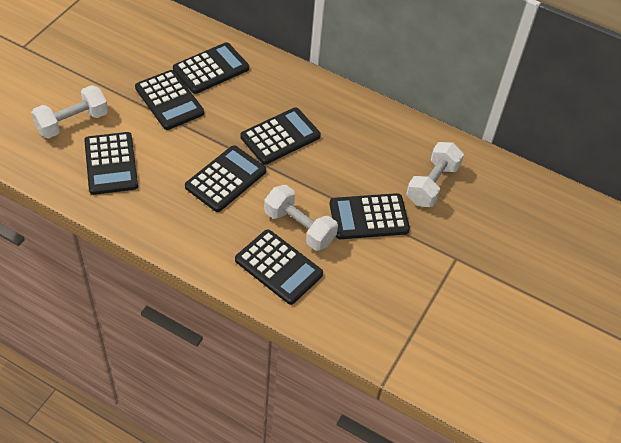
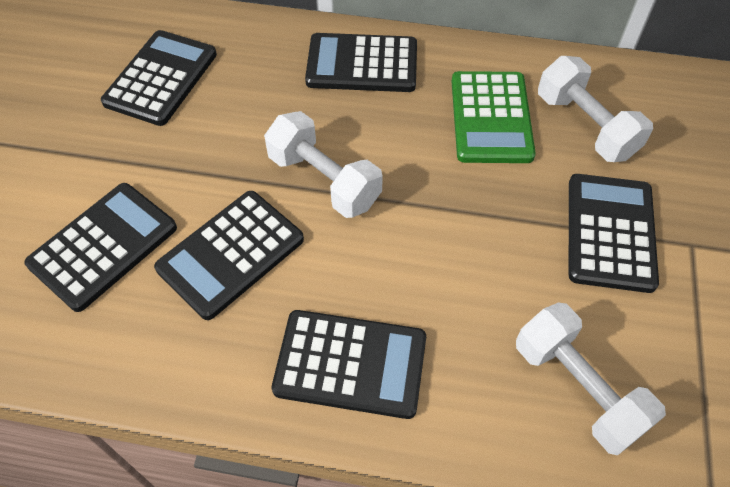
black calculator: [84,132,138,195] [135,70,204,130] [173,42,249,94] [185,145,266,212] [235,229,323,305] [240,107,321,165] [329,193,410,239] = 7 -> [24,183,177,312] [101,30,217,126] [154,191,304,320] [272,310,426,419] [305,33,417,92] [569,174,659,293] = 6
green calculator: none = 0 -> [452,71,536,163] = 1

